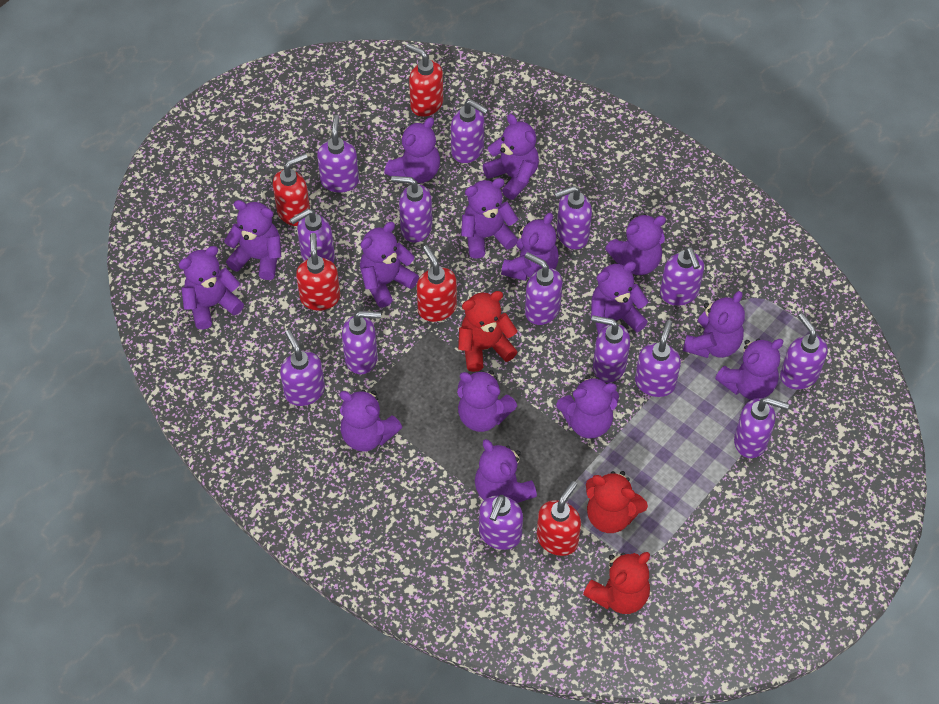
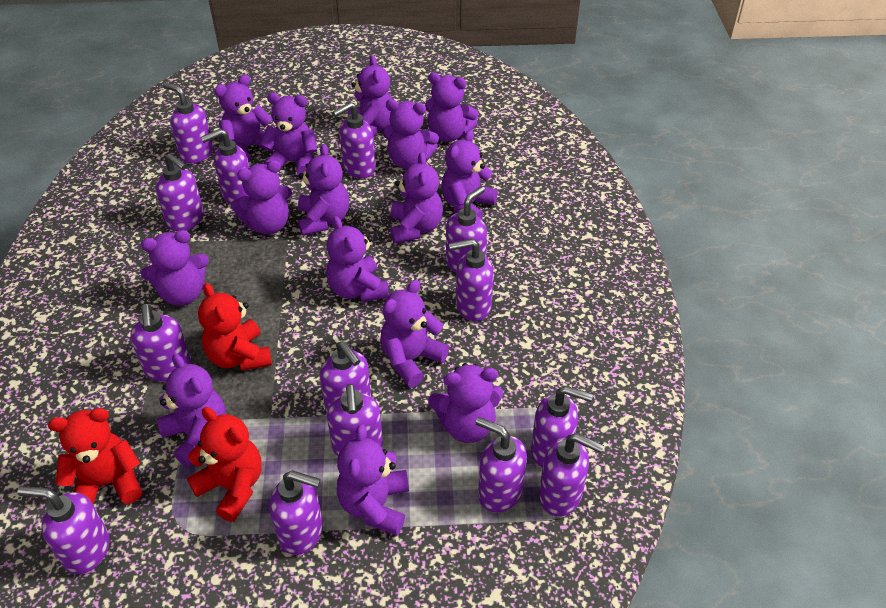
red soap dispenser: [273,153,310,226] [296,233,340,311] [406,43,443,117] [417,245,457,322] [537,481,581,556] = 5 -> none = 0

